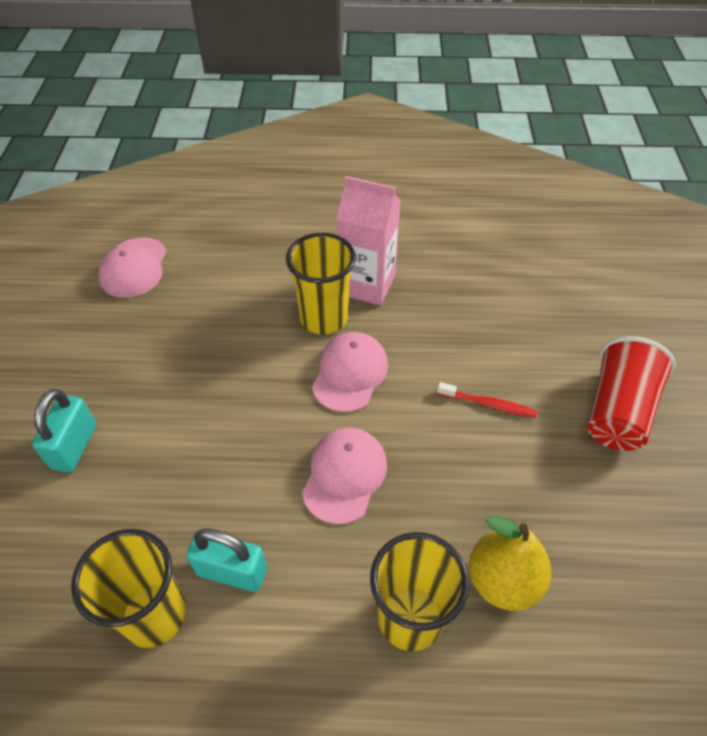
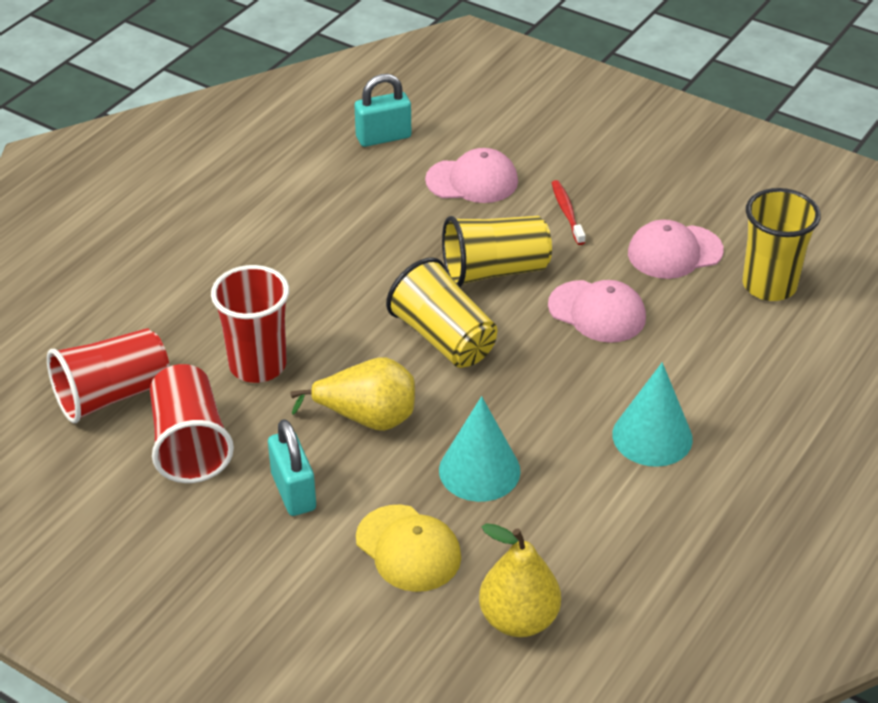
pink carton: [337,176,401,306] = 1 -> none = 0
red cup: [587,336,676,451] = 1 -> [47,328,170,423] [150,364,234,483] [211,265,289,383] = 3
turquoise cone: none = 0 -> [439,396,521,502] [612,362,693,467] = 2
yellow cap: none = 0 -> [356,505,461,592] = 1
yellow pear: [469,516,552,611] = 1 -> [291,357,415,431] [479,523,561,637] = 2

